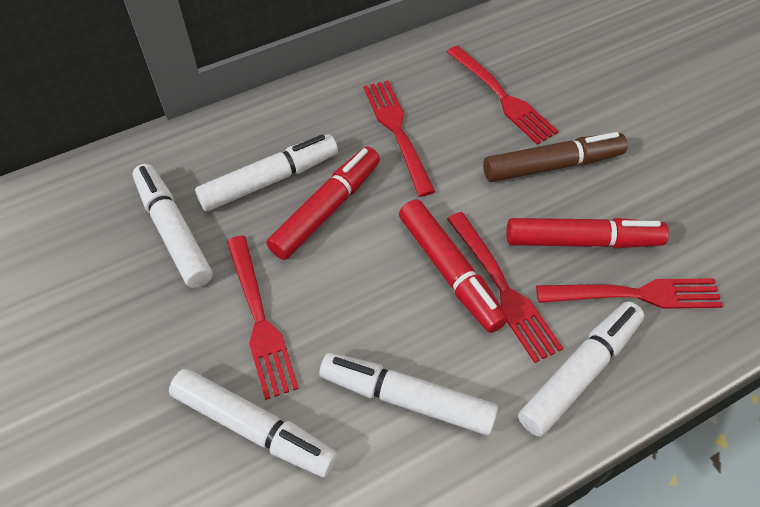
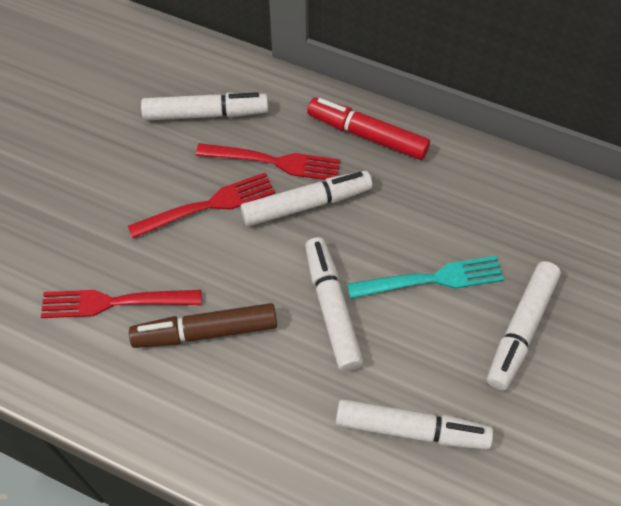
red fork: [227,235,299,400] [363,80,435,197] [447,45,558,145] [447,212,563,363] [536,278,723,309] = 5 -> [41,290,201,318] [128,173,275,238] [196,143,340,180] = 3
red marker: [266,147,380,260] [399,200,508,333] [506,218,669,248] = 3 -> [307,98,430,160] = 1
turquoise fork: none = 0 -> [347,256,504,299] = 1

